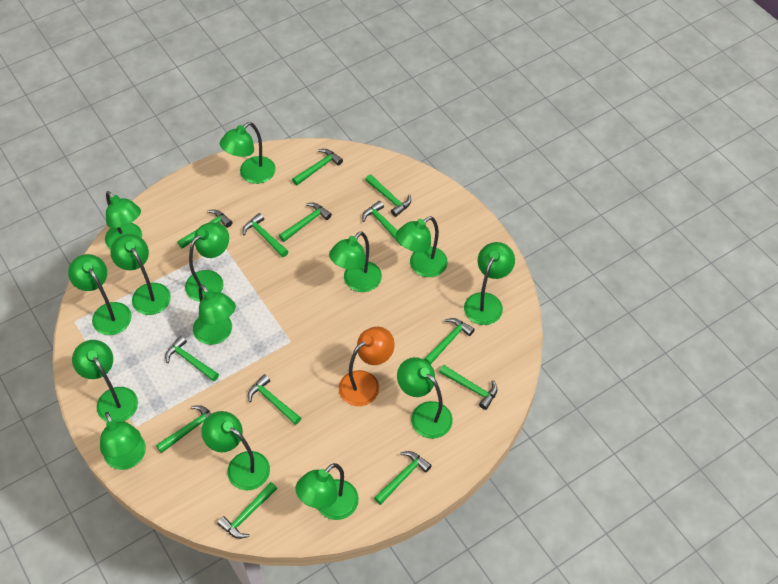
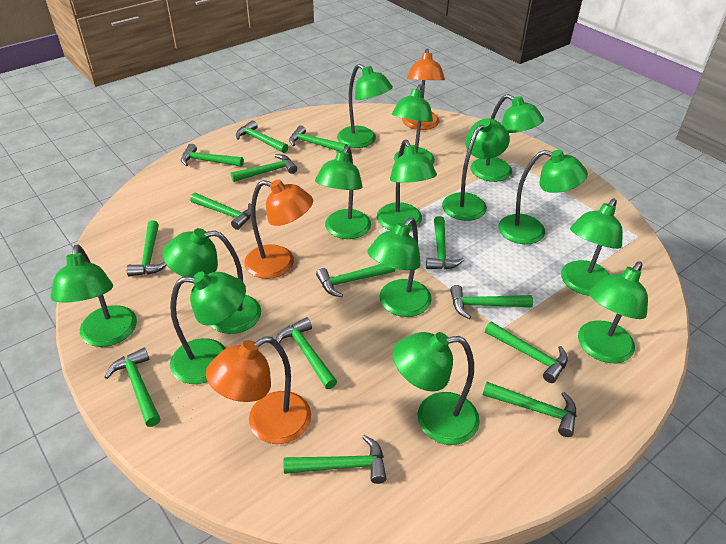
green hammer: [156,405,211,453] [165,336,219,381] [177,210,232,249] [217,482,277,539] [242,213,288,257] [248,374,301,425] [279,203,332,242] [292,149,343,185] [362,201,402,246] [365,174,411,217] [374,451,432,505] [424,318,475,365] [439,365,498,410] = 13 -> [105,348,160,427] [127,220,167,277] [181,144,244,167] [190,193,251,230] [230,154,297,182] [236,120,288,153] [276,317,337,389] [283,435,387,484] [289,126,348,152] [316,264,395,297] [426,216,464,269] [450,285,533,319] [483,382,576,437] [485,321,568,383] = 14
orange lamp: [339,327,395,406] = 1 -> [206,336,311,444] [244,179,313,279] [402,49,445,130] = 3

